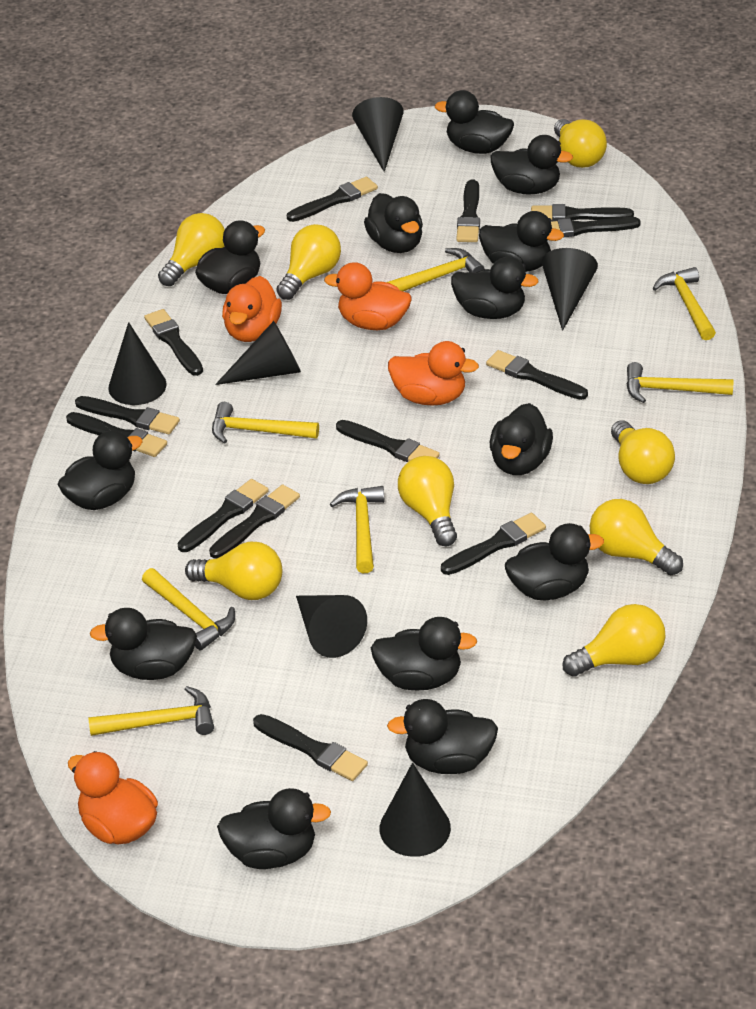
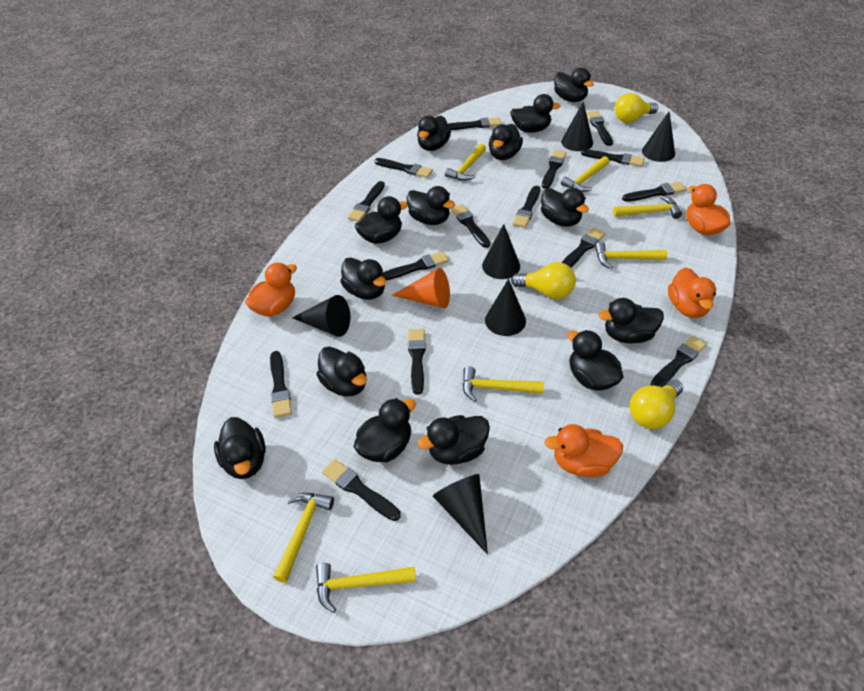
black brush: [66,412,167,457] [75,396,180,434] [144,309,203,376] [177,479,269,552] [209,484,300,558] [253,714,368,781] [287,177,378,222] [336,420,440,462] [441,513,546,575] [456,180,480,242] [486,350,588,400] [531,204,634,221] [551,217,641,237] = 13 -> [270,351,292,418] [322,459,401,521] [348,181,385,222] [375,158,433,178] [383,251,449,281] [408,329,426,395] [448,117,501,130] [451,204,490,248] [513,186,540,228] [542,150,566,189] [562,228,605,267] [581,149,644,167] [587,111,613,146] [622,182,686,202] [650,336,707,387] = 15
black duck: [57,430,143,510] [90,608,197,680] [195,220,265,294] [217,788,331,869] [364,193,423,253] [371,617,477,691] [387,699,498,774] [435,90,514,154] [451,257,538,319] [479,211,564,272] [490,403,553,475] [491,135,573,195] [505,523,604,600] = 13 -> [214,417,266,479] [316,346,367,397] [340,258,386,300] [354,398,416,463] [355,196,408,244] [406,186,455,225] [417,116,451,151] [418,415,490,465] [489,124,523,160] [510,94,561,133] [541,188,589,227] [554,68,594,102] [567,330,624,391] [599,298,664,344] = 14
orange cone: none = 0 -> [391,268,450,308] = 1
yellow light bulb: [158,213,225,286] [185,541,282,600] [276,224,341,300] [398,456,457,547] [554,119,607,168] [562,604,665,677] [590,499,683,575] [611,420,675,484] = 8 -> [511,262,576,299] [615,93,658,123] [630,380,683,429] = 3

